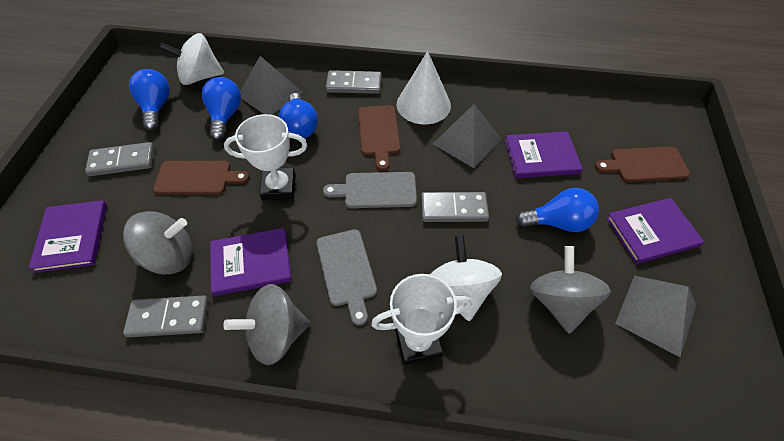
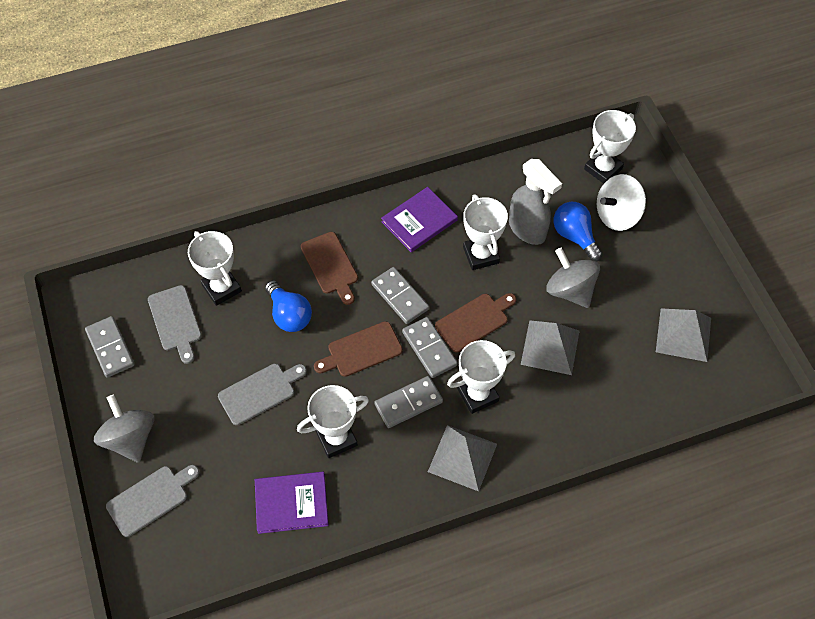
blue light bulb: [129,69,170,131] [202,77,241,140] [278,93,318,138] [516,188,599,232] = 4 -> [265,280,312,332] [554,202,603,261] = 2
grey cutting board: [316,229,377,325] [323,172,417,208] = 2 -> [106,465,199,537] [148,285,202,364] [218,364,307,425] = 3
grey spinning top: [123,211,193,275] [223,284,310,365] [530,246,611,334] = 3 -> [94,394,155,463] [546,248,600,308] = 2
grey spray bottle: none = 0 -> [509,159,562,245] = 1
purple book: [28,200,107,273] [210,228,292,296] [505,131,583,178] [606,198,704,264] = 4 -> [255,472,329,534] [381,187,458,252] = 2
white cone: [397,51,451,124] = 1 -> none = 0
white spinning top: [159,33,224,85] [430,235,502,321] = 2 -> [597,174,646,231] = 1
white trophy: [224,114,307,200] [371,274,471,365] = 2 -> [188,231,242,306] [297,385,369,458] [447,340,515,414] [463,194,508,270] [584,110,636,184] = 5

